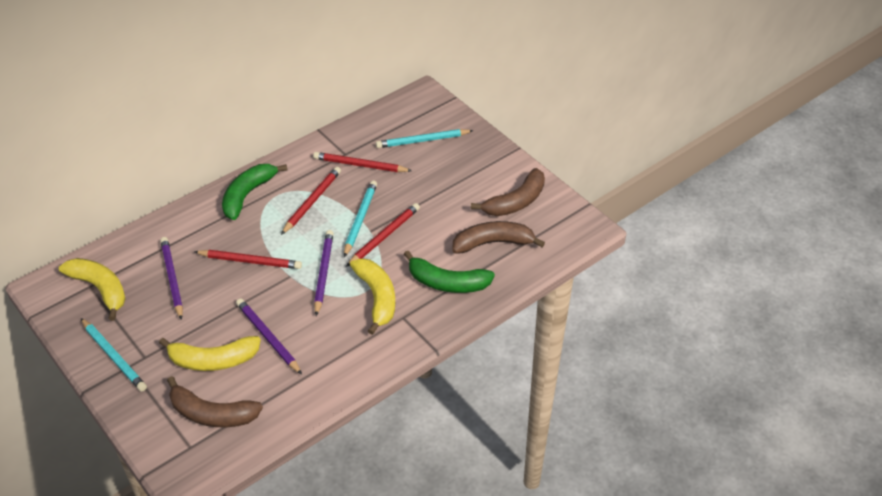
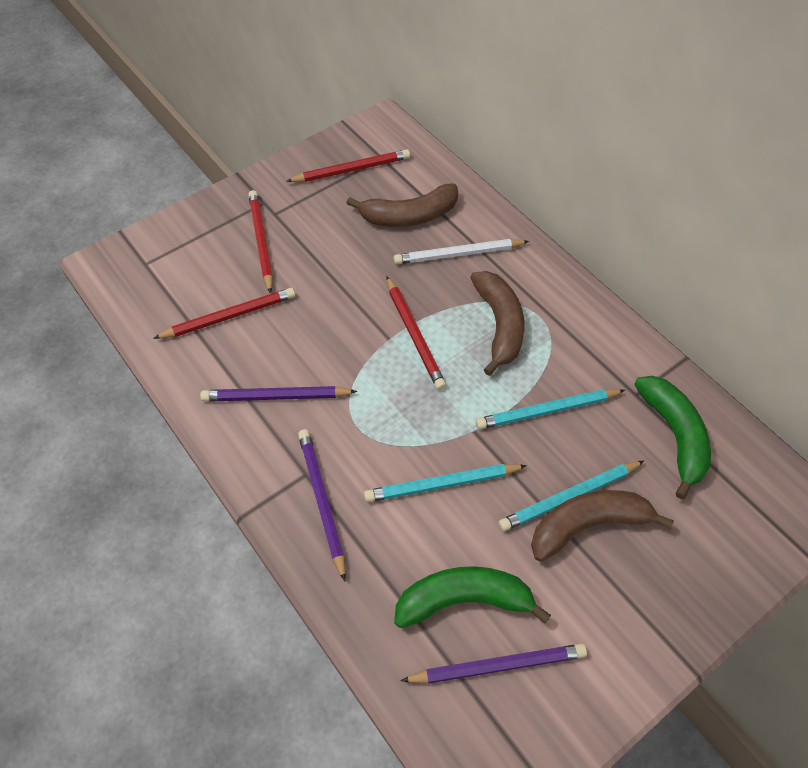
white pencil: none = 0 -> [394,239,529,264] = 1
yellow banana: [59,258,126,321] [159,336,261,371] [350,258,395,335] = 3 -> none = 0

